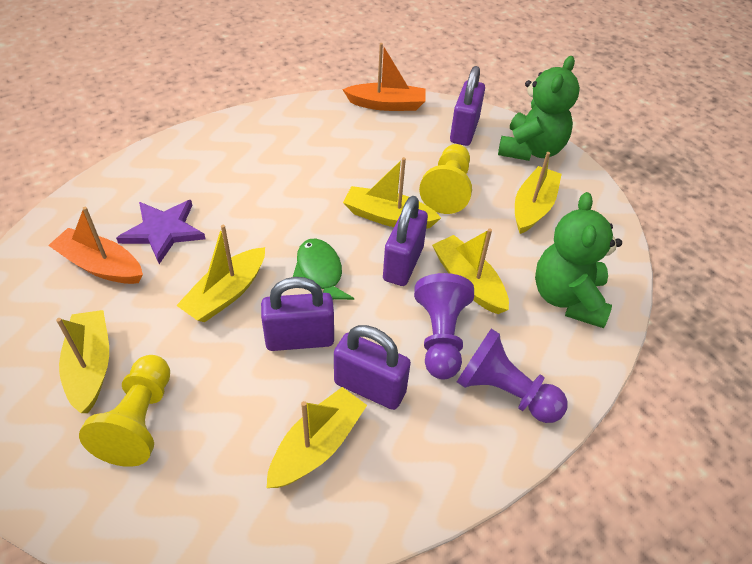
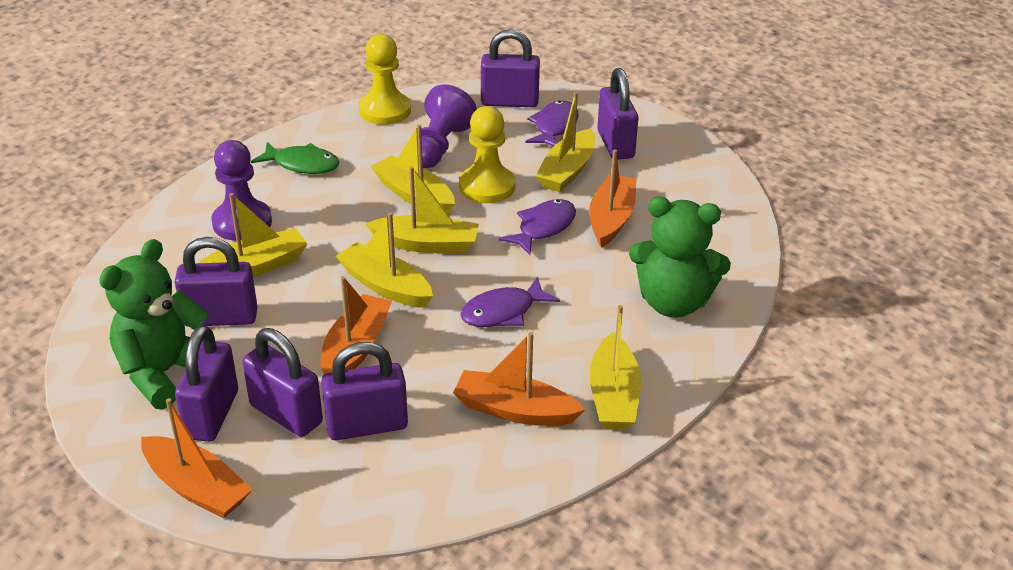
orange boat: [48,207,143,284] [342,43,426,111] = 2 -> [141,398,253,518] [320,276,392,374] [453,332,586,426] [589,149,637,248] = 4
purple fish: none = 0 -> [460,277,560,327] [498,199,576,255] [525,101,578,147] = 3
purple padlock: [261,277,334,351] [334,325,411,410] [383,196,428,286] [450,66,485,146] = 4 -> [174,237,257,327] [175,325,238,442] [242,328,323,437] [321,342,408,440] [481,29,540,107] [597,68,638,160] = 6
purple star: [116,200,205,264] = 1 -> none = 0

